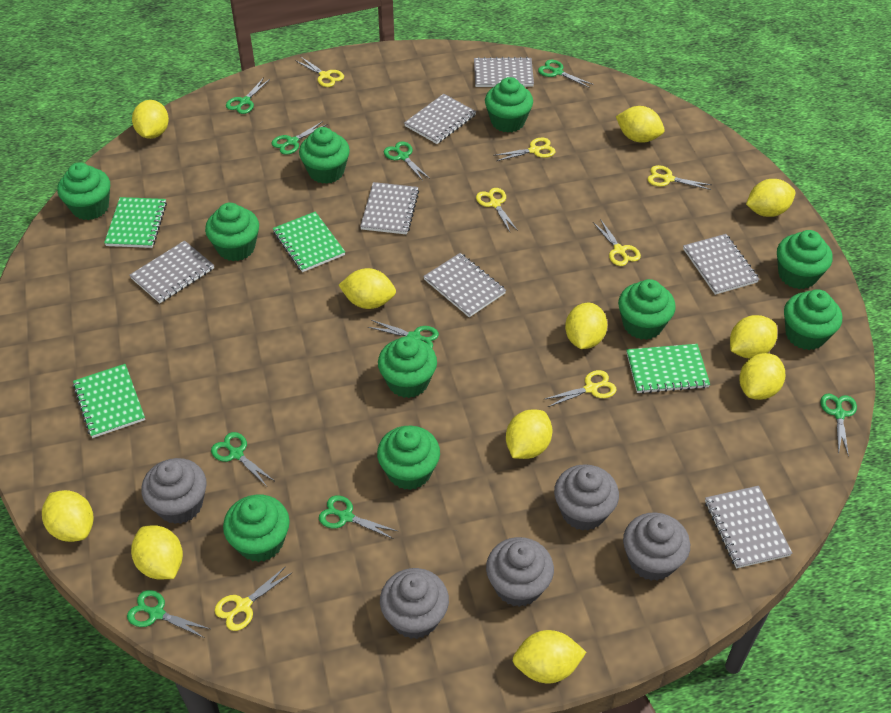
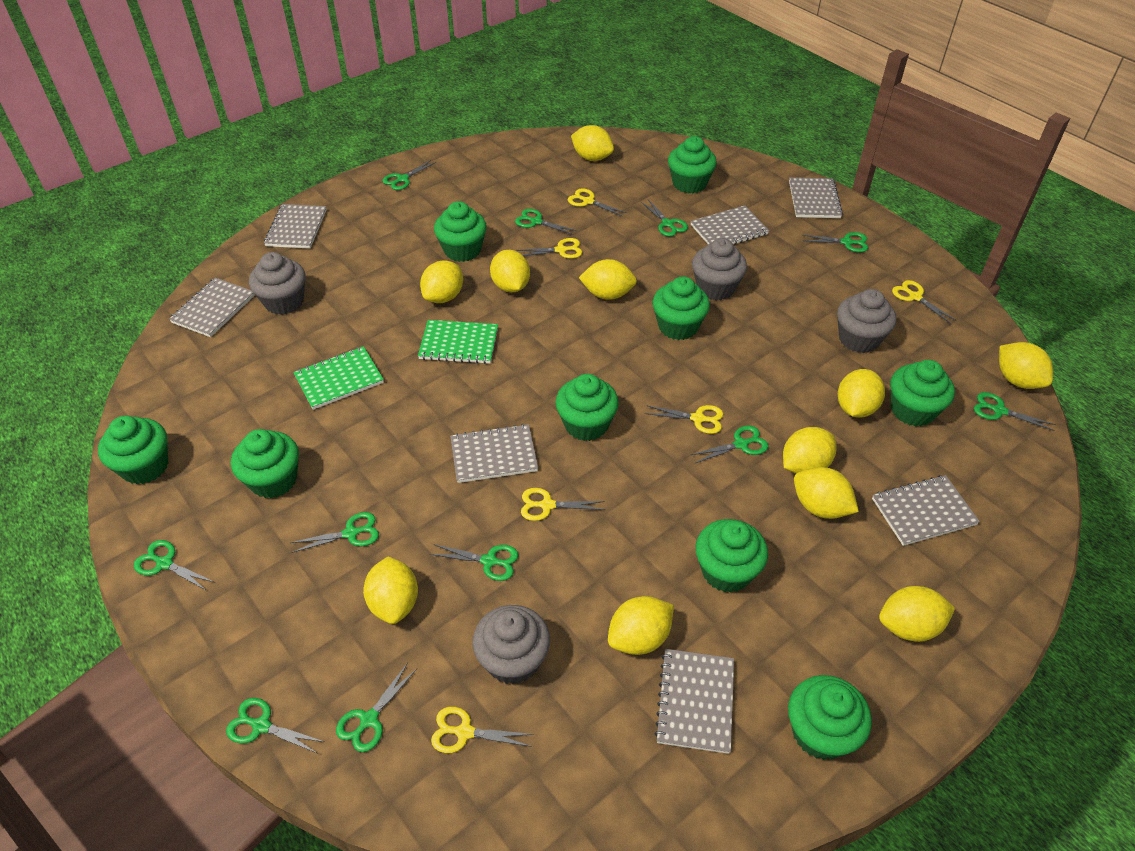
green cupcake: [57,162,110,220] [205,203,259,261] [223,495,290,562] [299,127,350,184] [377,426,440,490] [378,336,437,398] [485,77,533,133] [618,279,676,340] [777,230,833,289] [784,289,842,350] = 10 -> [98,416,168,485] [231,429,299,498] [434,201,487,262] [556,374,619,441] [652,276,710,340] [668,136,717,194] [695,519,768,593] [788,675,872,760] [890,360,955,427] = 9
green notebook: [73,364,145,438] [104,197,167,248] [273,212,345,272] [627,344,710,394] = 4 -> [293,346,384,410] [418,320,498,364] = 2
green scissors: [127,590,210,638] [211,432,274,486] [226,78,270,114] [271,121,328,155] [319,496,397,539] [368,320,439,348] [384,141,430,181] [538,60,594,88] [820,394,857,457] = 9 -> [134,540,214,591] [226,698,324,753] [290,512,379,553] [336,663,417,752] [382,160,436,190] [430,544,519,581] [515,209,577,235] [641,199,688,237] [691,426,769,464] [802,232,868,252] [974,392,1056,431] = 11
grey cupcake: [141,458,207,524] [380,568,449,639] [486,537,554,607] [554,464,619,531] [623,512,690,581] = 5 -> [249,252,306,315] [472,605,550,685] [692,238,747,300] [837,289,896,353] = 4
yellow scissors: [215,566,293,631] [295,56,344,87] [476,188,518,232] [493,137,556,161] [543,370,617,407] [593,219,641,266] [647,165,711,190] = 7 -> [431,707,534,753] [516,238,582,258] [521,488,605,521] [568,188,627,217] [645,405,723,434] [892,280,956,324] = 6

